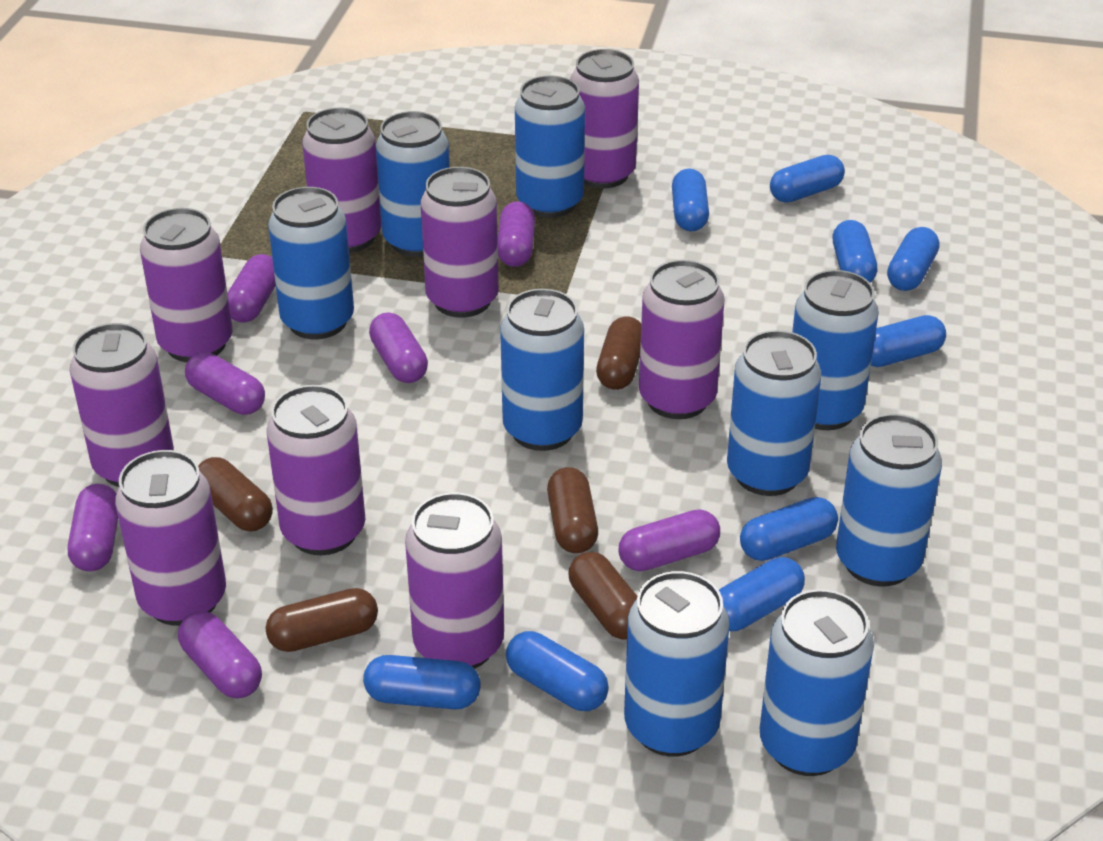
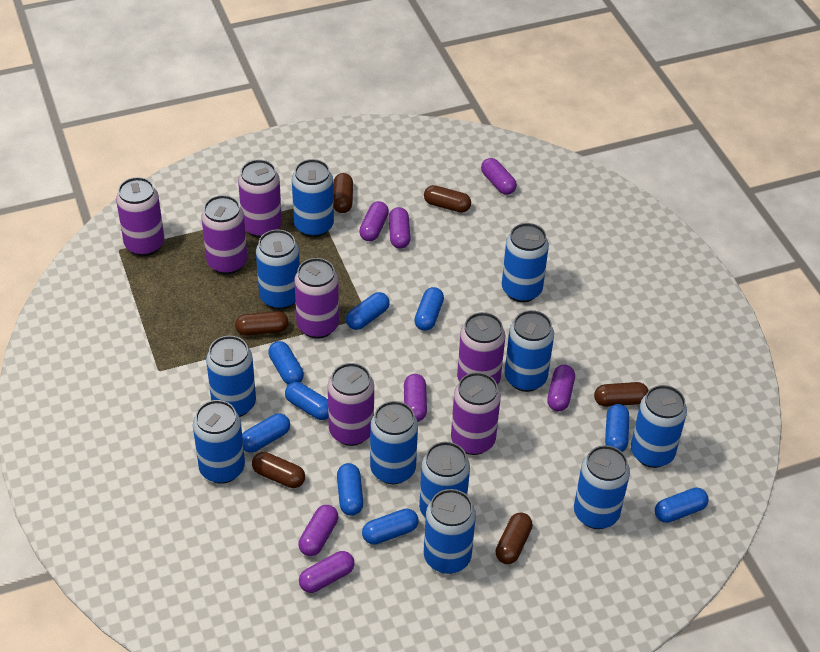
blue can: [268,187,354,339] [376,111,450,257] [500,289,584,451] [515,75,585,218] [624,571,730,757] [727,330,822,496] [760,589,874,776] [792,270,879,430] [836,414,942,587] = 9 -> [193,400,245,484] [206,336,256,417] [256,229,300,310] [292,159,334,237] [370,401,418,484] [419,442,470,518] [424,489,476,574] [502,223,549,302] [505,310,554,392] [574,445,630,529] [631,385,687,468] = 11
brown capsule: [198,457,273,531] [266,588,378,652] [547,467,598,553] [568,552,637,640] [596,316,641,390] = 5 -> [235,311,288,336] [252,452,305,488] [333,173,353,213] [424,185,471,213] [496,513,533,564] [594,382,649,407] = 6
purple can: [70,323,174,487] [115,450,226,626] [140,208,232,362] [267,385,365,555] [302,108,381,253] [405,493,504,669] [421,167,499,318] [570,49,639,189] [639,260,725,419] = 9 -> [116,177,164,256] [201,195,247,274] [238,160,282,238] [294,258,339,339] [328,363,374,446] [451,372,501,455] [457,312,505,385] = 7

